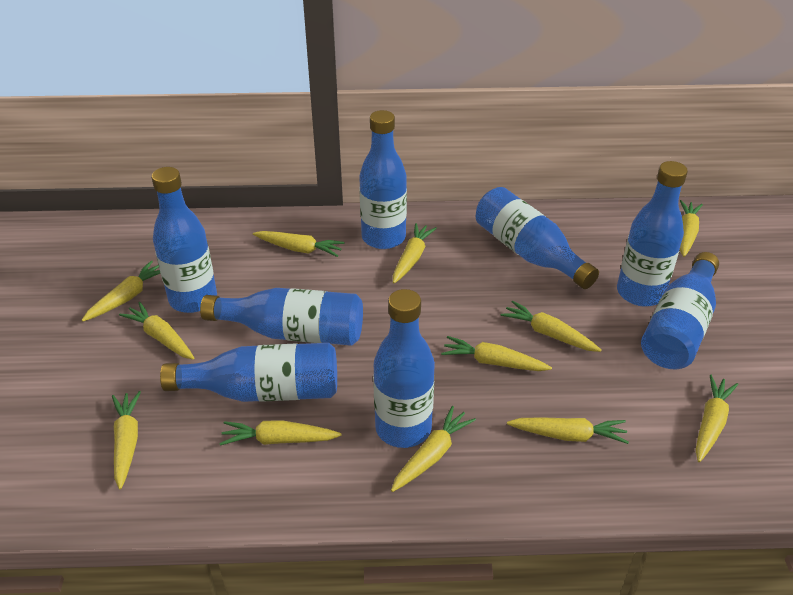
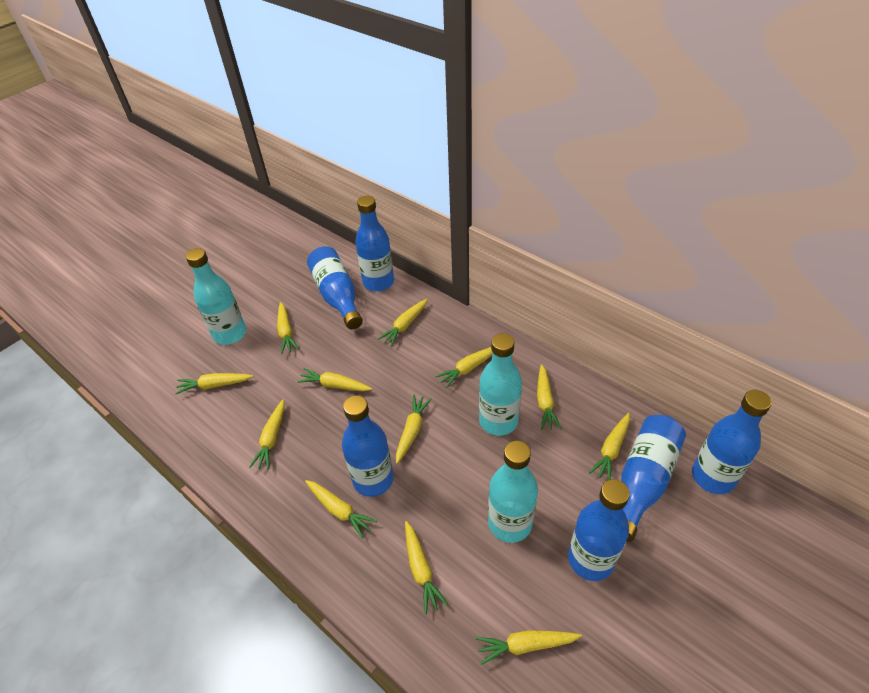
blue bottle: [151,167,217,313] [160,343,337,402] [200,288,363,346] [359,110,407,249] [373,289,435,448] [476,187,599,289] [617,161,688,306] [641,252,719,369] = 8 -> [307,246,363,329] [342,395,394,497] [355,196,394,291] [568,479,630,581] [621,415,686,542] [692,390,772,494] = 6
turquoise bottle: none = 0 -> [186,248,246,345] [479,333,522,436] [488,441,538,543] = 3

